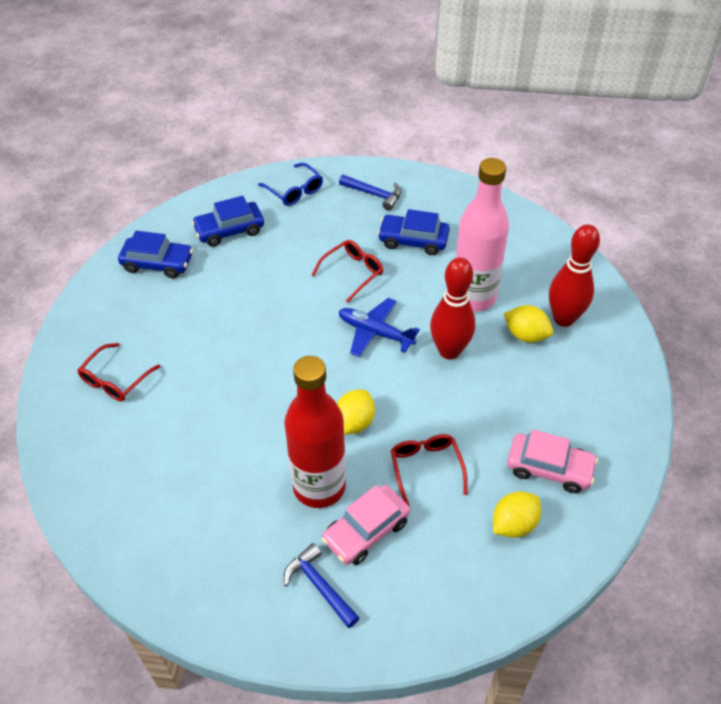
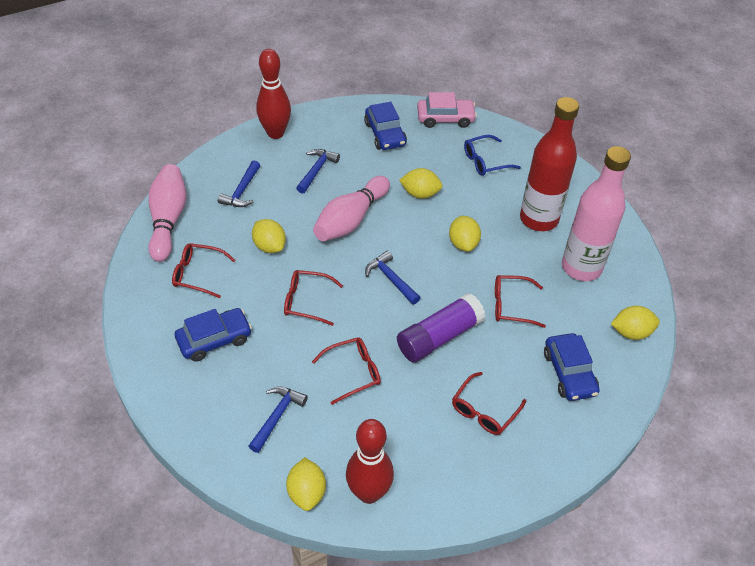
blue hammer: [284,543,360,628] [339,175,401,211] = 2 -> [218,161,260,207] [249,386,308,453] [296,149,340,194] [365,251,421,305] = 4
blue plane: [339,298,420,357] = 1 -> none = 0
pink bowling pin: none = 0 -> [148,164,186,262] [313,176,390,241] = 2
pink car: [322,485,410,565] [507,429,598,493] = 2 -> [417,92,477,128] = 1
purple glue stick: none = 0 -> [397,293,486,363] = 1
red glasses: [77,343,160,401] [312,240,383,303] [391,434,468,506] = 3 -> [172,243,236,298] [284,270,343,326] [312,337,381,405] [452,372,526,435] [495,275,546,328] = 5
yellow lemon: [337,390,375,435] [493,491,541,538] [504,305,553,343] = 3 -> [252,219,286,253] [286,457,326,511] [399,168,443,199] [449,216,481,251] [611,306,660,340] = 5

